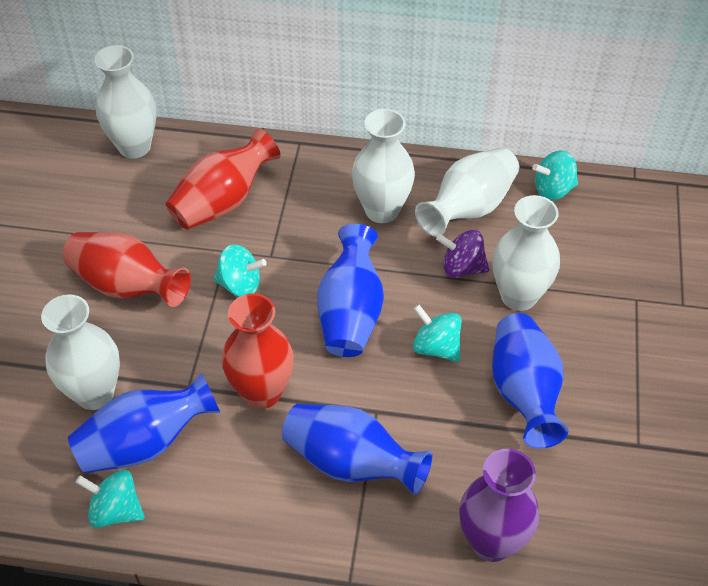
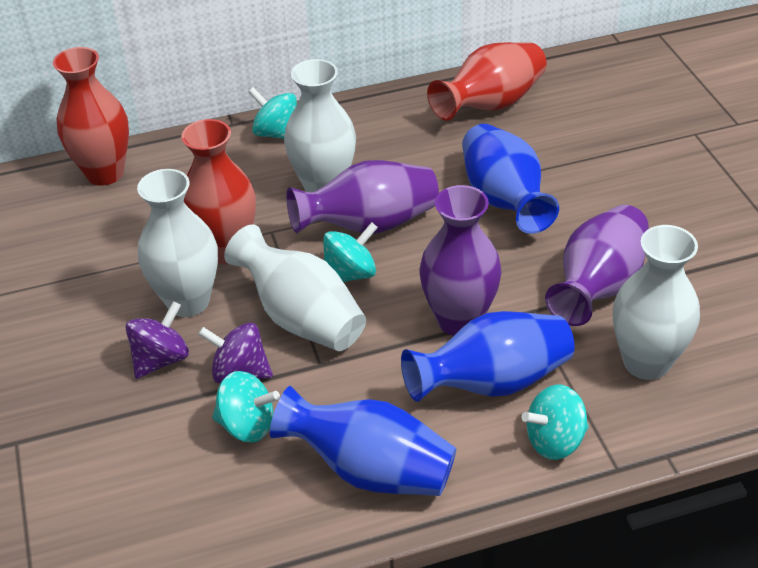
blue vase: [68,372,220,473] [282,404,432,495] [317,224,384,357] [492,313,568,449] = 4 -> [270,386,456,496] [401,311,575,402] [462,124,559,234] = 3
purple spinning top: [436,230,489,278] = 1 -> [126,301,189,379] [198,323,273,383] = 2
purple vase: [459,449,539,562] = 1 -> [286,160,439,233] [419,185,502,336] [545,205,649,326] = 3
white vase: [41,295,120,410] [94,45,157,159] [352,109,415,223] [415,148,519,237] [492,195,560,311] = 5 -> [137,169,218,317] [224,224,366,351] [284,59,356,192] [613,225,700,380] = 4

